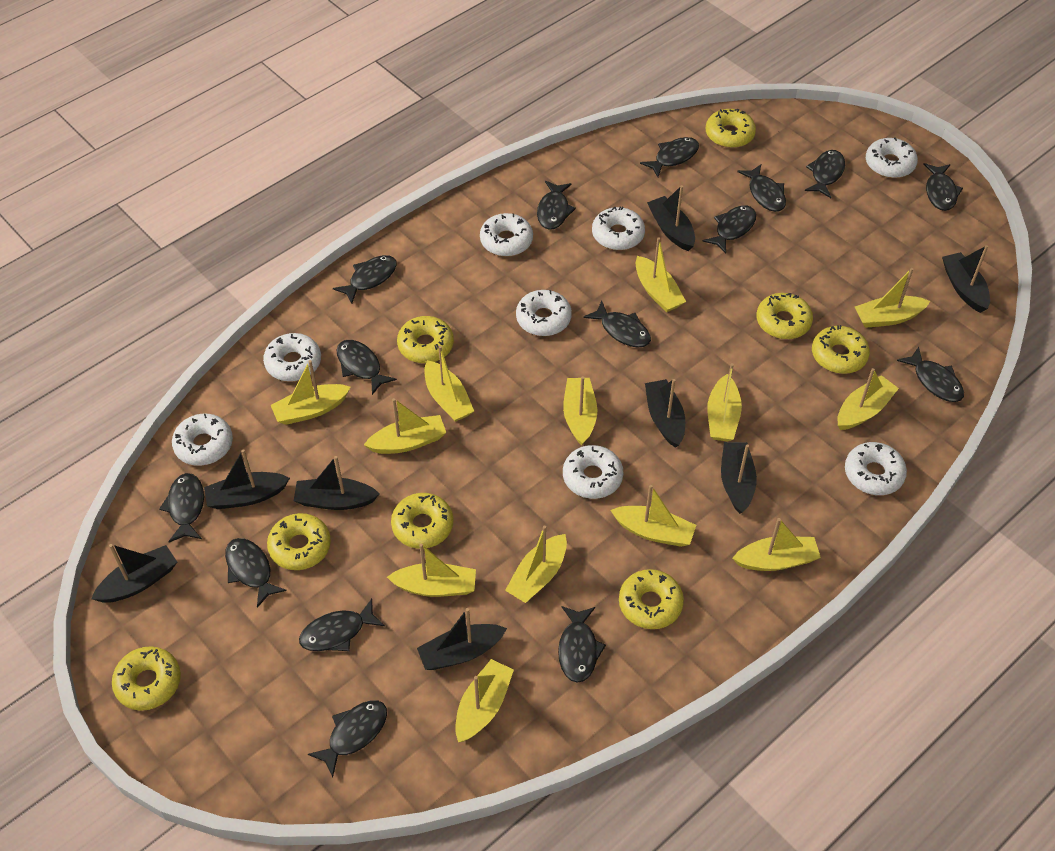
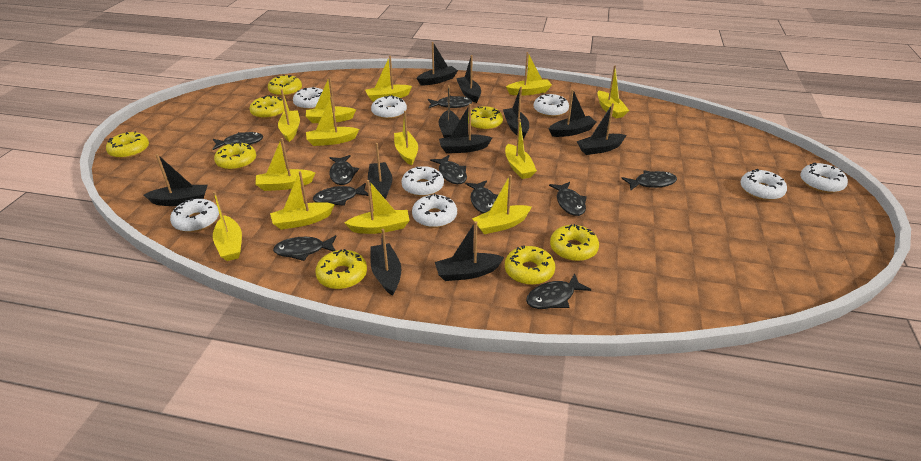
black boat: [91,544,177,603] [204,449,290,509] [294,456,380,510] [417,608,507,670] [645,379,685,448] [647,185,695,251] [721,442,757,514] [942,245,990,313] = 8 -> [144,154,208,206] [368,143,392,199] [370,229,401,296] [416,42,458,85] [435,221,504,281] [439,85,460,138] [439,104,492,153] [456,55,481,103] [503,87,529,139] [549,89,597,137] [576,103,626,155] = 11
black fish: [159,473,204,542] [225,538,287,608] [299,599,385,651] [308,700,387,777] [333,255,397,304] [337,340,397,395] [537,181,576,230] [558,606,606,683] [583,301,651,348] [640,137,699,177] [703,205,756,254] [737,164,786,212] [805,150,845,198] [897,347,964,402] [923,163,963,211] = 15 -> [213,132,263,150] [273,235,337,261] [313,183,368,206] [329,155,359,185] [428,96,472,109] [430,155,467,184] [466,180,498,213] [526,273,591,309] [549,182,587,216] [621,170,677,191] = 10

